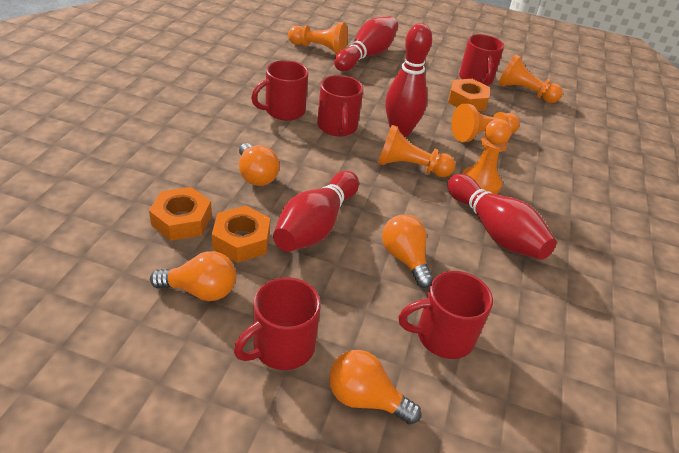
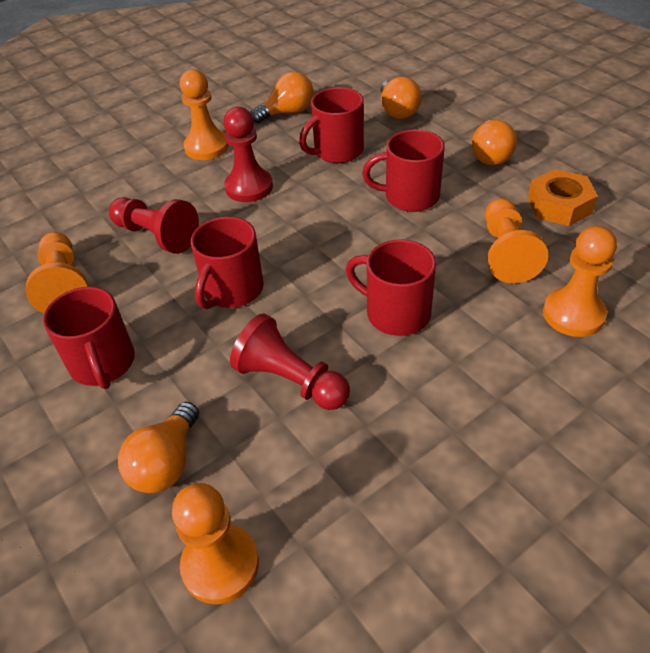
orange nut: [149,187,212,241] [212,206,270,263] [448,79,490,111] = 3 -> [528,169,598,226] = 1
red bowling pin: [273,171,359,252] [334,16,398,71] [385,23,432,137] [447,174,557,260] = 4 -> none = 0
red pawn: none = 0 -> [109,197,199,254] [223,107,273,202] [230,313,350,410] = 3

